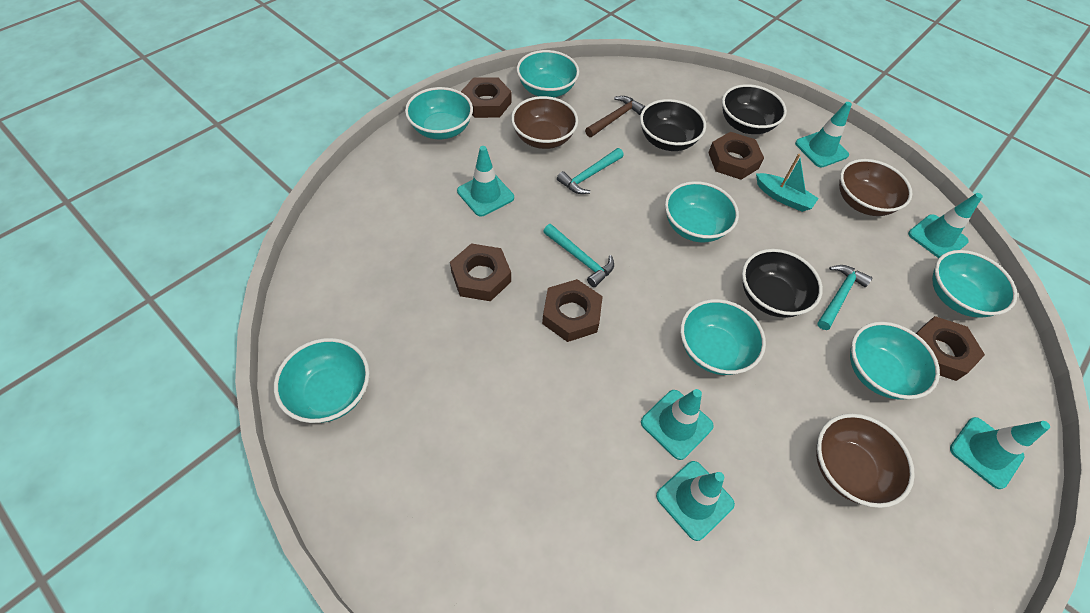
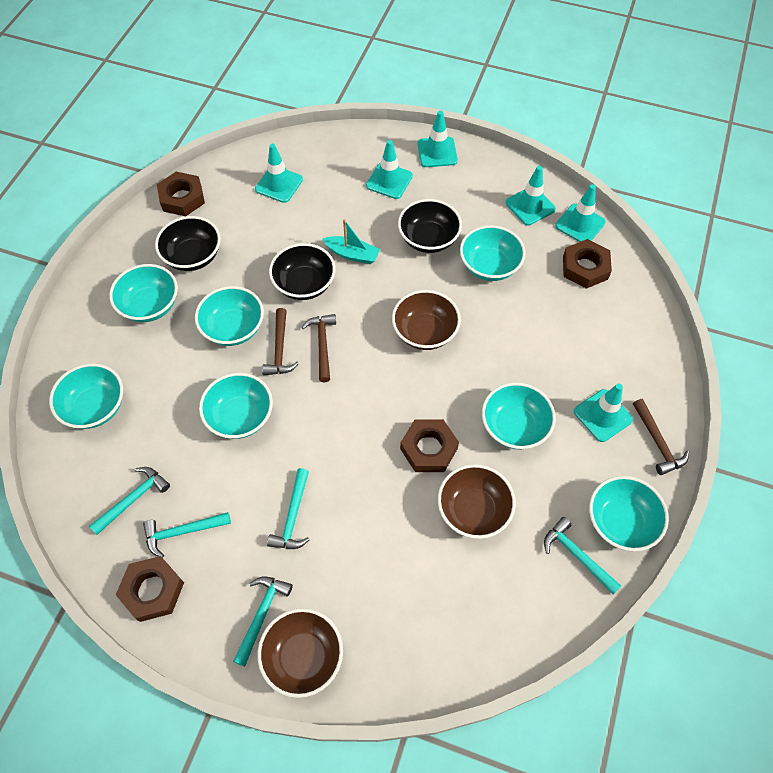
brown hammer: [585,96,645,137] = 1 -> [262,308,299,375] [301,314,336,382] [633,399,689,475] = 3
brown nut: [450,243,511,301] [461,77,512,118] [542,279,603,342] [708,132,764,180] [916,316,985,381] = 5 -> [116,556,184,622] [157,172,205,216] [400,419,459,472] [563,239,612,289] = 4
turquoise hammer: [543,224,614,287] [557,148,624,194] [817,265,873,330] = 3 -> [89,467,170,535] [143,512,231,558] [233,576,293,667] [267,468,310,549] [544,517,621,594] = 5

